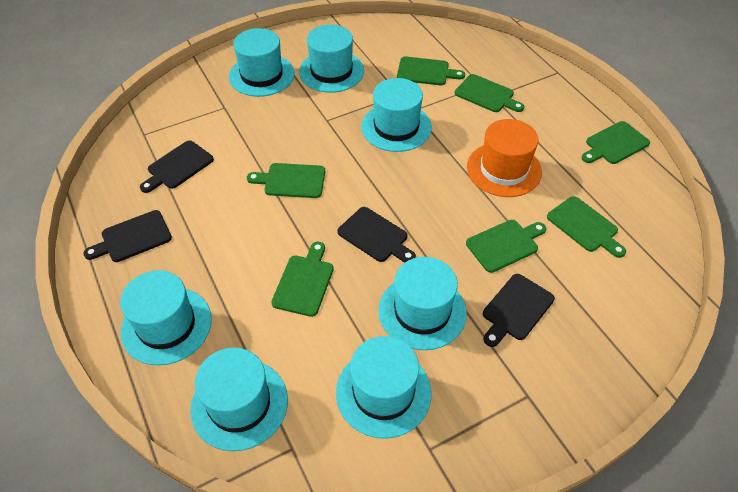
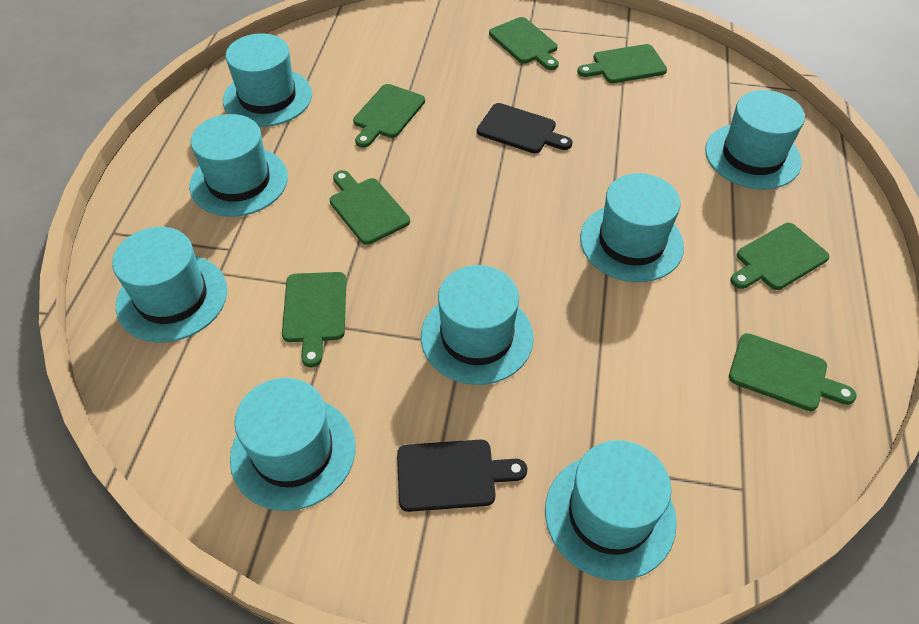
black cutting board: [83,210,172,262] [140,140,214,193] [337,207,416,262] [483,274,555,347] = 4 -> [397,439,527,512] [477,103,573,153] = 2
orange hat: [467,119,542,197] = 1 -> none = 0
turquoise hat: [120,270,212,366] [190,348,288,451] [229,28,295,97] [299,25,364,93] [336,336,431,439] [361,78,432,152] [378,257,467,350] = 7 -> [112,227,227,342] [189,114,288,217] [223,33,312,127] [230,378,355,511] [421,265,534,385] [545,440,677,581] [580,173,684,282] [705,90,805,190] = 8

